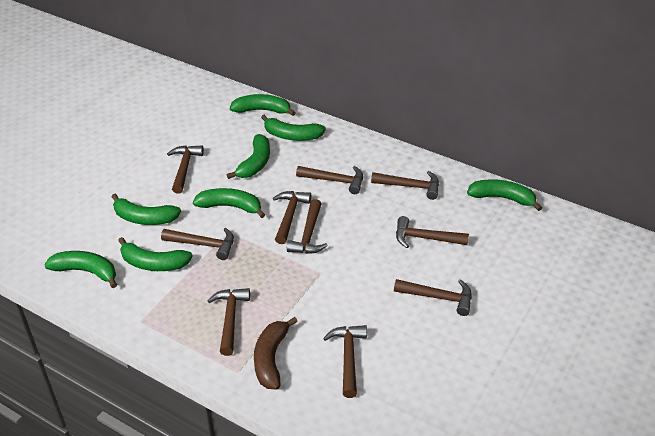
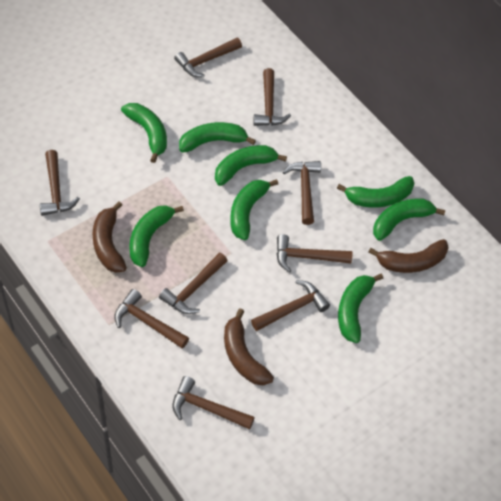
brown banana: [254,317,298,390] = 1 -> [93,201,127,273] [224,308,274,385] [368,239,449,273] = 3
brown hammer: [161,228,234,260] [167,145,204,194] [207,288,250,356] [273,191,311,244] [287,199,328,254] [296,166,363,194] [323,325,367,398] [371,171,439,200] [394,279,472,316] [396,216,469,248] = 10 -> [40,150,80,216] [114,289,189,349] [159,253,227,314] [172,376,255,430] [174,38,242,77] [251,280,330,331] [253,68,291,126] [276,234,352,273] [283,161,321,225] = 9

